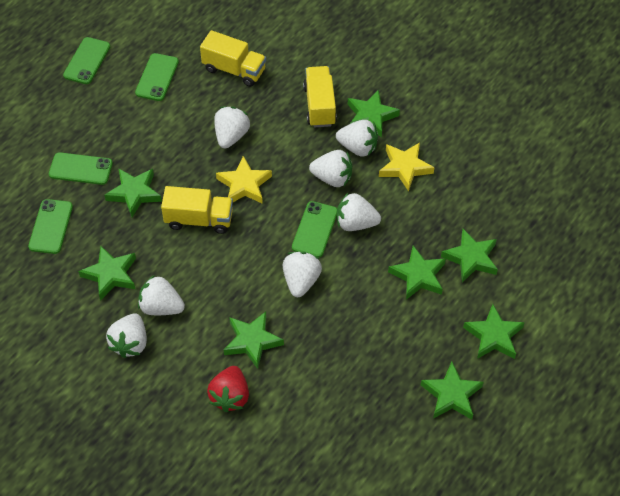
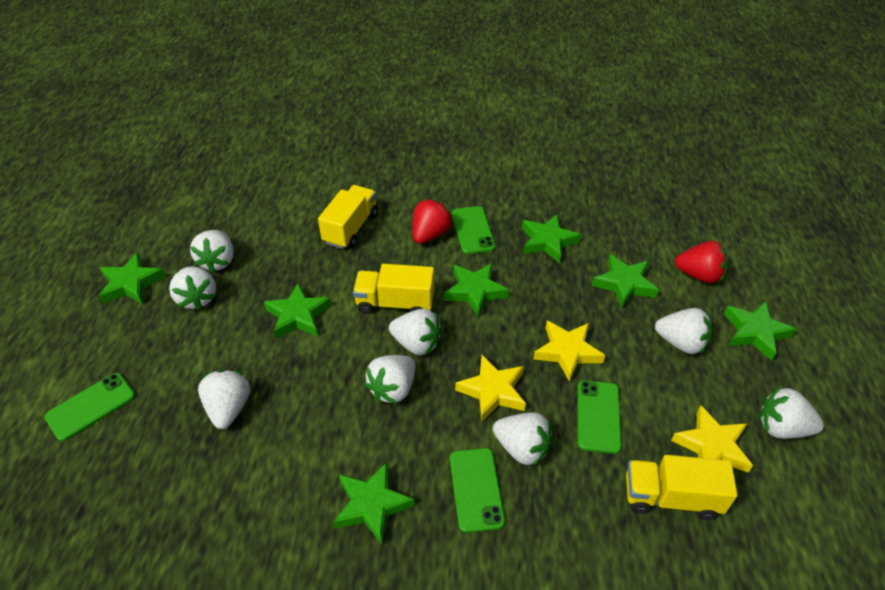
green phone: [28,199,73,254] [49,152,113,185] [63,37,110,84] [135,53,179,101] [292,201,337,258] = 5 -> [44,373,135,441] [450,448,505,533] [452,206,496,254] [577,380,622,454] = 4
green star: [78,246,136,301] [104,168,162,217] [224,312,284,369] [348,90,400,138] [388,246,446,300] [421,362,484,420] [441,229,498,283] [463,304,525,359] = 8 -> [99,252,166,304] [264,283,332,339] [333,462,415,544] [444,263,509,317] [522,214,581,263] [592,254,659,308] [724,301,796,361] = 7
red strawberry: [207,366,249,412] = 1 -> [412,199,453,244] [675,241,728,283] = 2
white strawberry: [106,313,147,358] [138,275,185,315] [214,107,250,149] [283,252,322,297] [309,150,352,187] [336,120,378,157] [337,193,381,231] = 7 -> [169,266,216,310] [190,230,234,273] [198,370,250,429] [365,355,415,404] [389,309,442,355] [493,412,553,466] [655,308,712,354] [759,387,824,439] = 8
yellow star: [216,156,272,204] [379,142,435,192] = 2 -> [455,355,526,421] [533,321,605,382] [671,405,753,473] = 3

